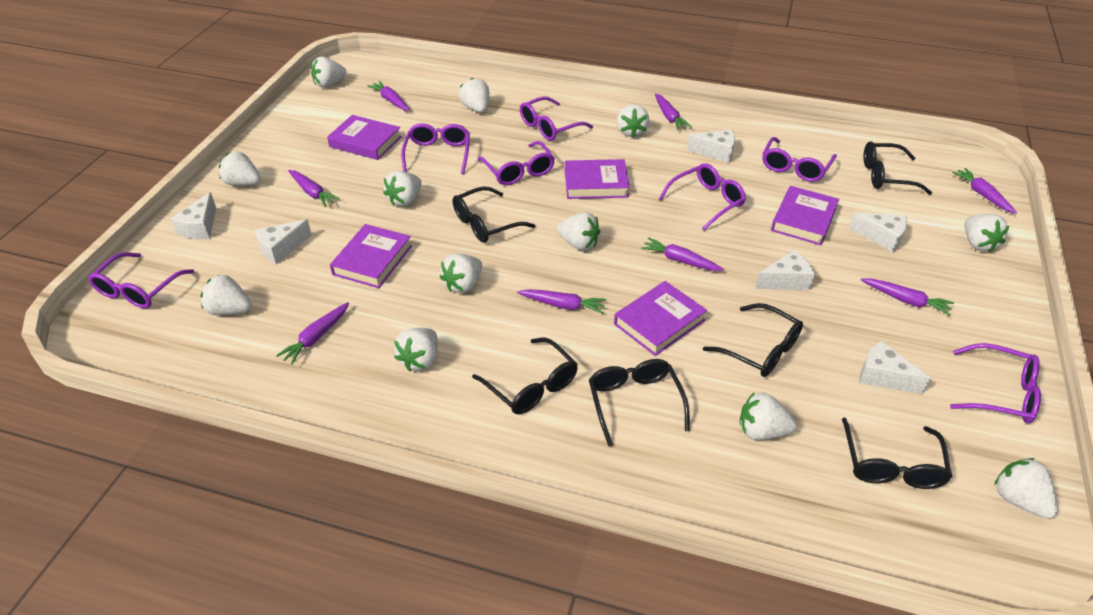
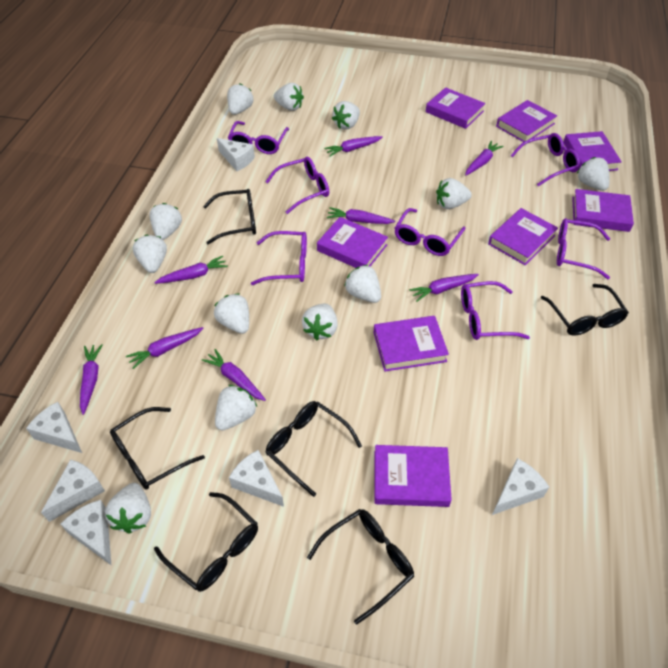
purple book: [327,115,402,160] [330,224,412,288] [565,159,630,199] [614,281,707,356] [771,186,839,245] = 5 -> [317,217,388,268] [373,316,449,371] [374,445,452,507] [426,87,486,129] [488,208,558,265] [496,100,557,142] [563,131,622,171] [572,189,634,232] = 8

